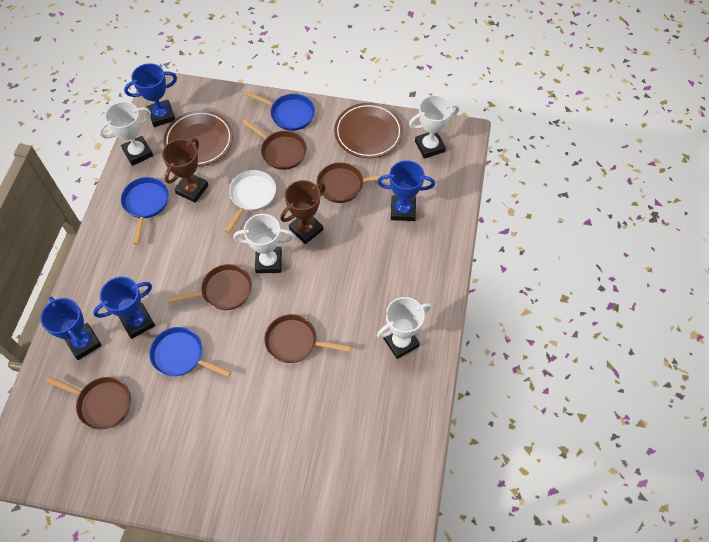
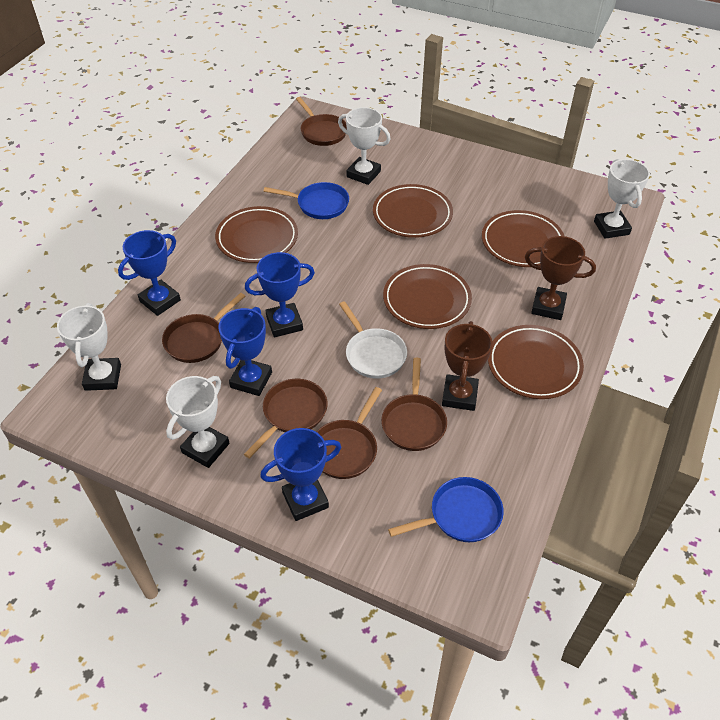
blue pan: [121,177,168,245] [149,327,231,377] [245,91,315,131] = 3 -> [263,182,349,219] [388,477,504,542] = 2
brown plate: [163,110,233,167] [334,103,403,158] = 2 -> [215,206,298,263] [373,184,453,238] [383,264,472,329] [482,210,564,267] [488,325,584,399] = 5

